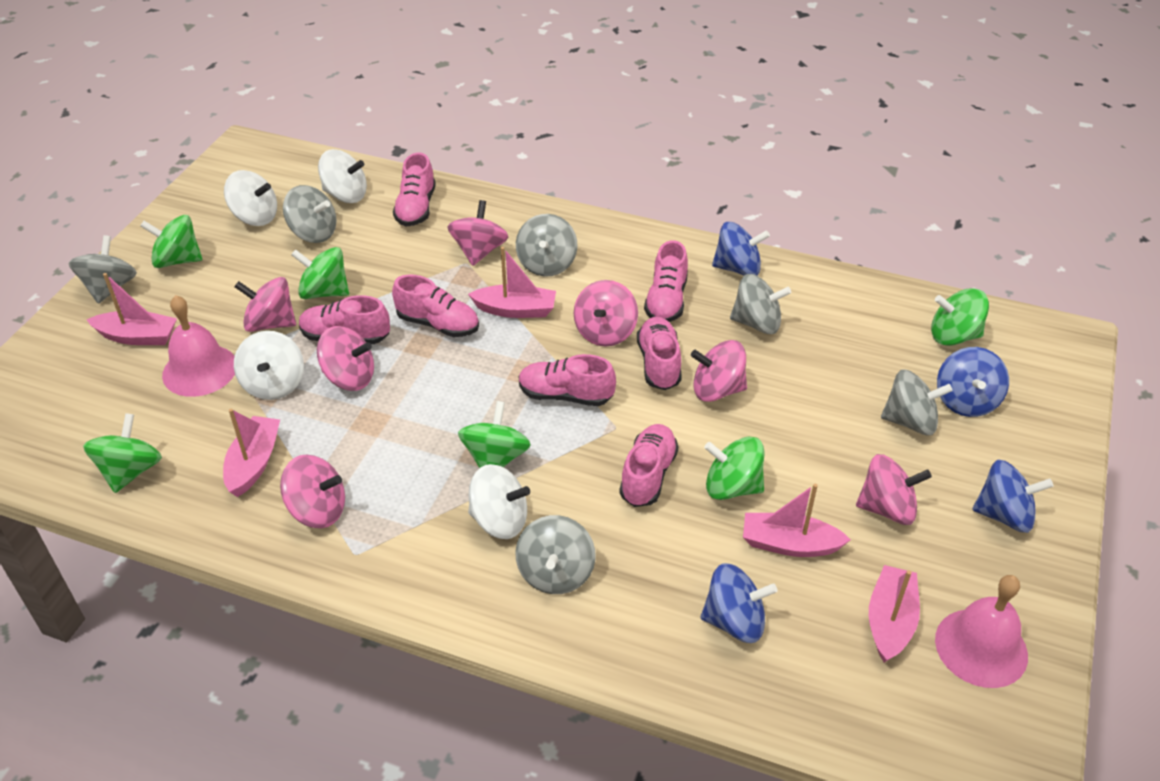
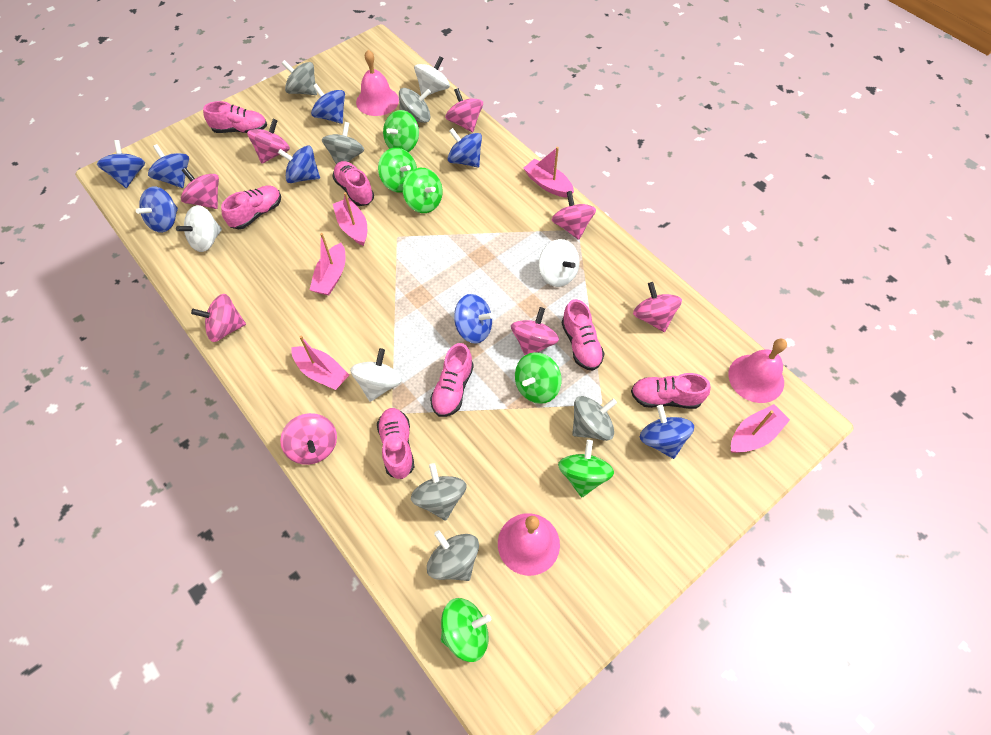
blue spinning top: [701,563,778,643] [712,222,770,275] [937,347,1009,417] [972,460,1053,533] = 4 -> [97,140,145,188] [136,186,178,233] [148,144,189,188] [278,145,320,183] [311,83,345,124] [447,128,482,168] [454,294,494,344] [640,405,694,459] = 8
pink bell: [162,295,235,397] [935,575,1028,688] = 2 -> [356,50,399,116] [498,513,560,576] [728,339,787,403] = 3
pink spinning top: [235,277,296,332] [280,454,345,528] [317,326,374,391] [447,200,508,266] [574,280,638,347] [691,340,747,402] [856,454,932,525] = 7 -> [181,167,219,209] [191,294,246,342] [247,119,290,163] [280,413,337,465] [445,88,483,132] [511,307,559,355] [552,191,596,240] [633,282,682,332] = 8

